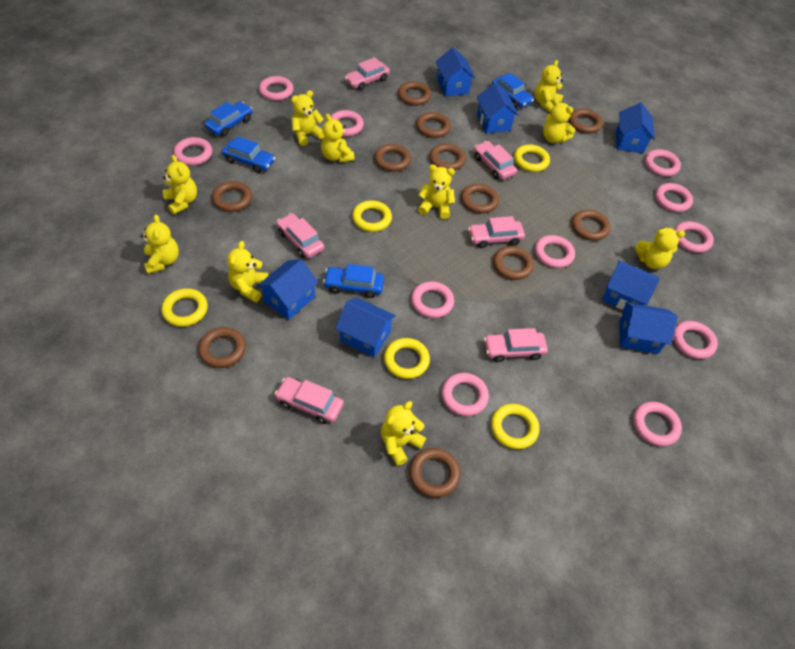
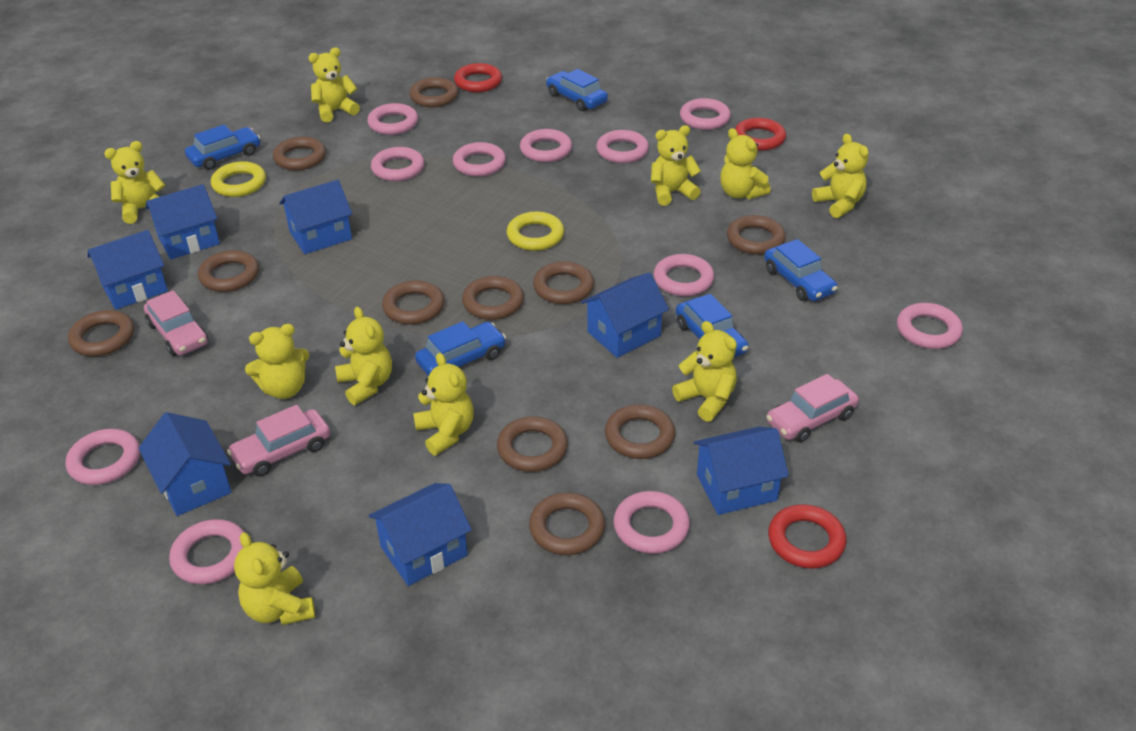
blue car: [205,101,253,136] [222,136,275,173] [323,264,384,298] [492,73,534,108] = 4 -> [185,125,260,170] [415,321,506,376] [546,69,608,111] [676,294,748,357] [764,239,838,301] = 5
pink car: [275,377,344,424] [277,213,324,258] [345,57,390,90] [468,216,525,248] [474,141,517,180] [484,328,548,362] = 6 -> [144,290,208,356] [227,405,330,477] [766,374,859,443] = 3
red ring: none = 0 -> [454,63,502,92] [735,118,786,151] [768,504,846,569] = 3
yellow ring: [161,288,208,327] [352,200,392,232] [384,338,430,379] [491,404,539,449] [514,144,550,172] = 5 -> [211,161,266,197] [506,211,564,251] = 2

